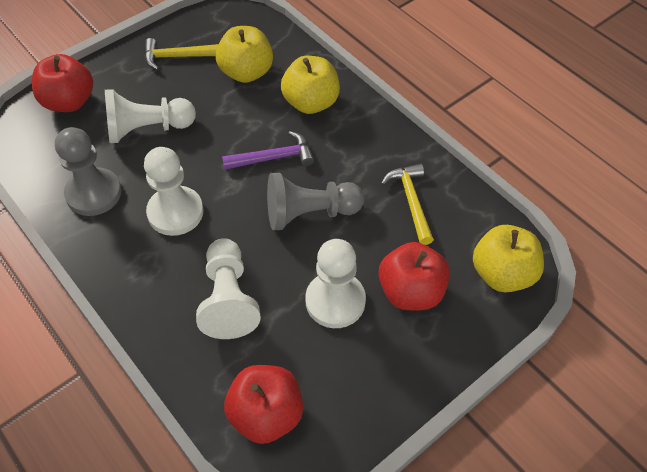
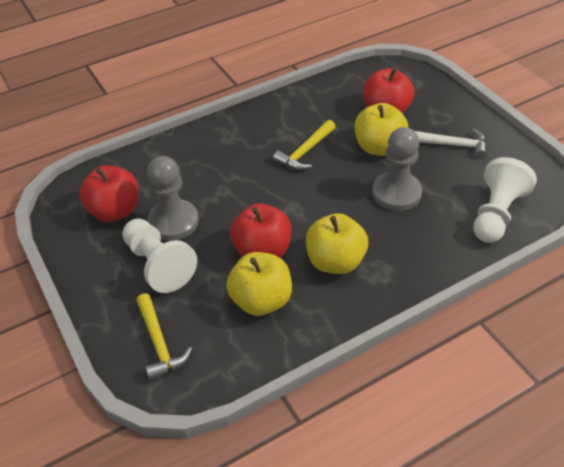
purple hammer: [222,131,314,170] = 1 -> none = 0
white hammer: none = 0 -> [415,129,487,159] = 1
white pawn: [105,89,196,143] [144,147,203,236] [196,238,261,339] [305,239,366,328] = 4 -> [122,218,197,293] [473,157,537,243] = 2

